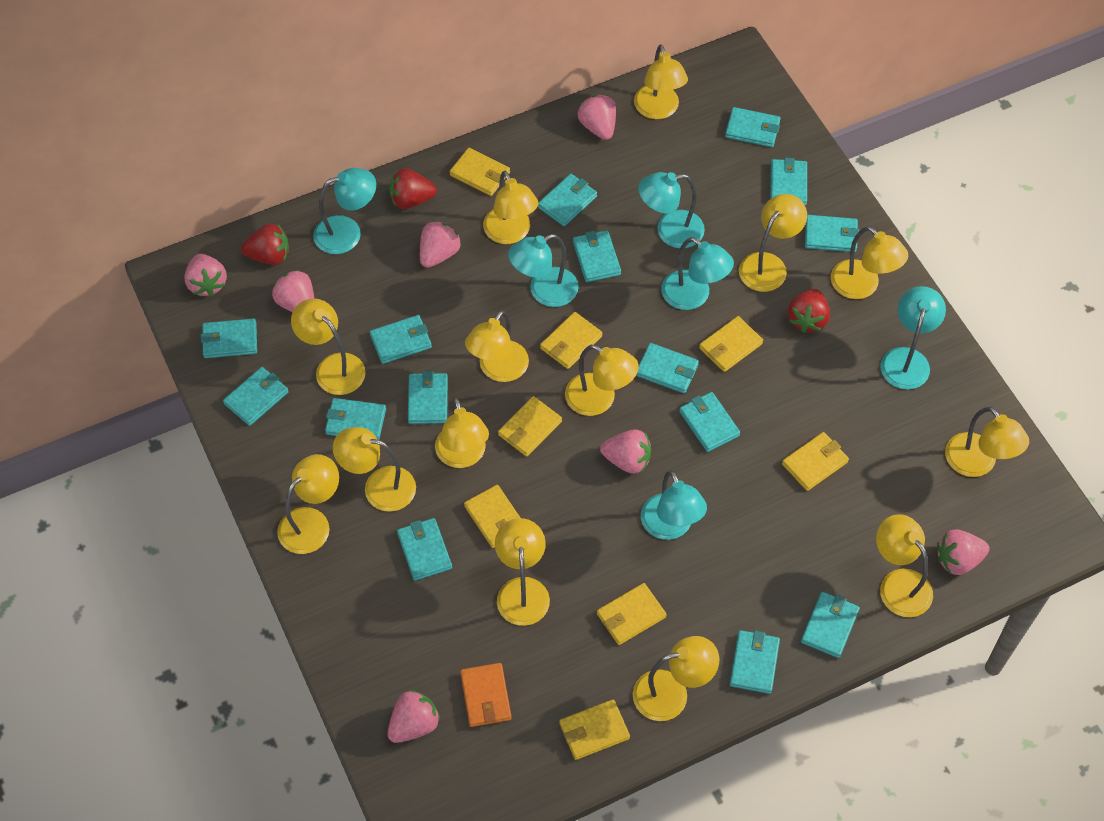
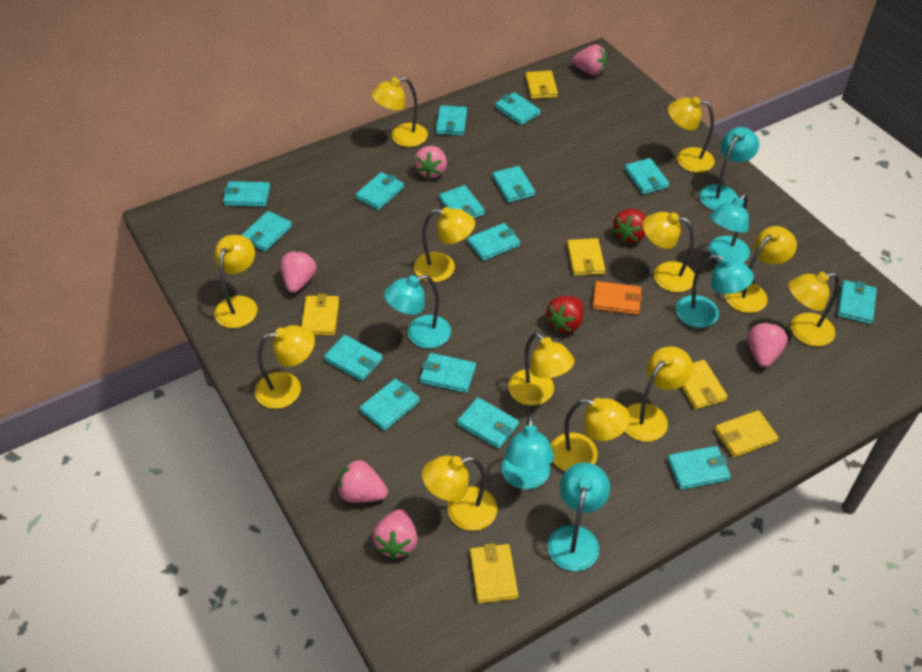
pink strawberry: [184,254,227,297] [272,270,314,312] [387,690,440,743] [420,221,461,268] [578,95,616,140] [600,429,651,474] [937,529,990,575] = 7 -> [280,251,316,293] [338,460,388,503] [372,509,418,559] [414,146,447,179] [572,45,607,76] [747,323,788,367] = 6
red strawberry: [241,224,289,265] [389,168,437,209] [788,289,830,333] = 3 -> [546,296,583,333] [613,209,646,243] = 2
yellow lamp: [277,454,339,554] [291,298,366,395] [333,427,416,512] [435,398,489,468] [465,310,529,382] [483,171,538,244] [495,518,550,626] [565,345,639,416] [633,636,719,721] [634,44,688,119] [739,194,807,292] [831,226,908,299] [876,514,933,617] [945,407,1029,477] = 14 -> [214,235,258,328] [255,325,315,409] [371,77,428,147] [414,207,475,282] [422,455,497,531] [508,332,575,406] [551,398,630,471] [625,346,693,442] [643,212,695,292] [668,97,715,173] [724,226,797,313] [788,272,840,346] = 12
yellow wallet: [450,148,510,196] [464,485,520,548] [498,396,562,457] [540,312,602,369] [560,700,630,760] [597,583,667,645] [699,316,763,372] [782,432,849,491] = 8 -> [301,294,339,335] [470,543,518,603] [525,70,558,99] [567,238,605,276] [682,360,728,409] [714,410,779,457] = 6

